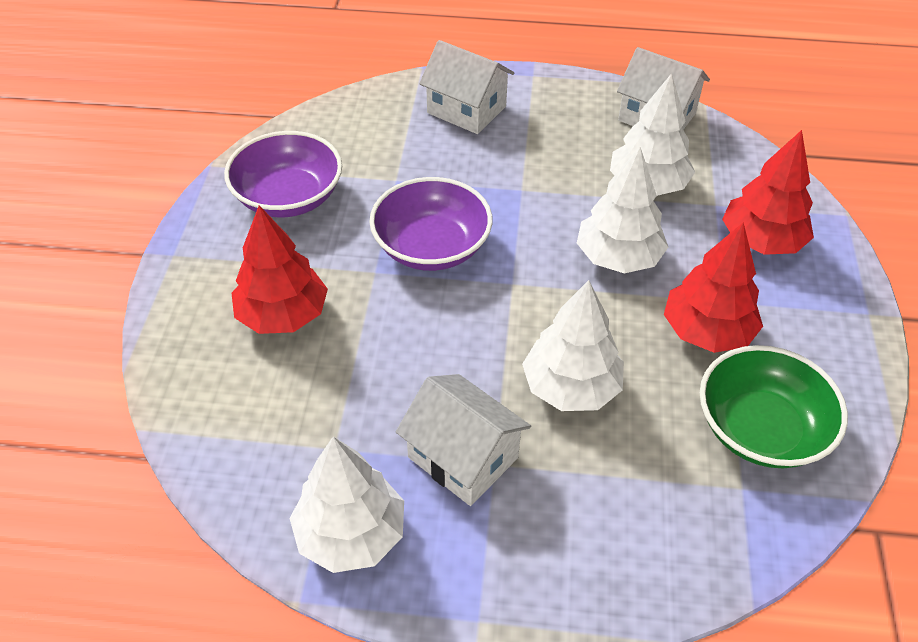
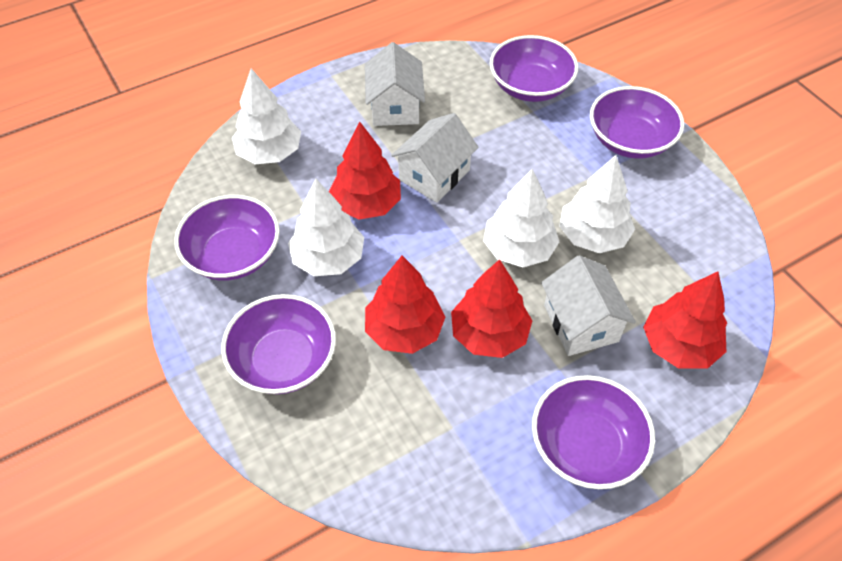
green bowl: [700,345,848,468] = 1 -> none = 0
purple bowl: [224,131,342,217] [369,177,492,271] = 2 -> [174,195,280,280] [221,294,336,394] [490,35,578,102] [532,375,655,489] [590,86,684,159] = 5
red tree: [232,205,328,334] [664,222,763,353] [722,130,814,255] = 3 -> [329,122,401,220] [365,255,445,354] [451,259,532,358] [643,271,727,369] = 4

